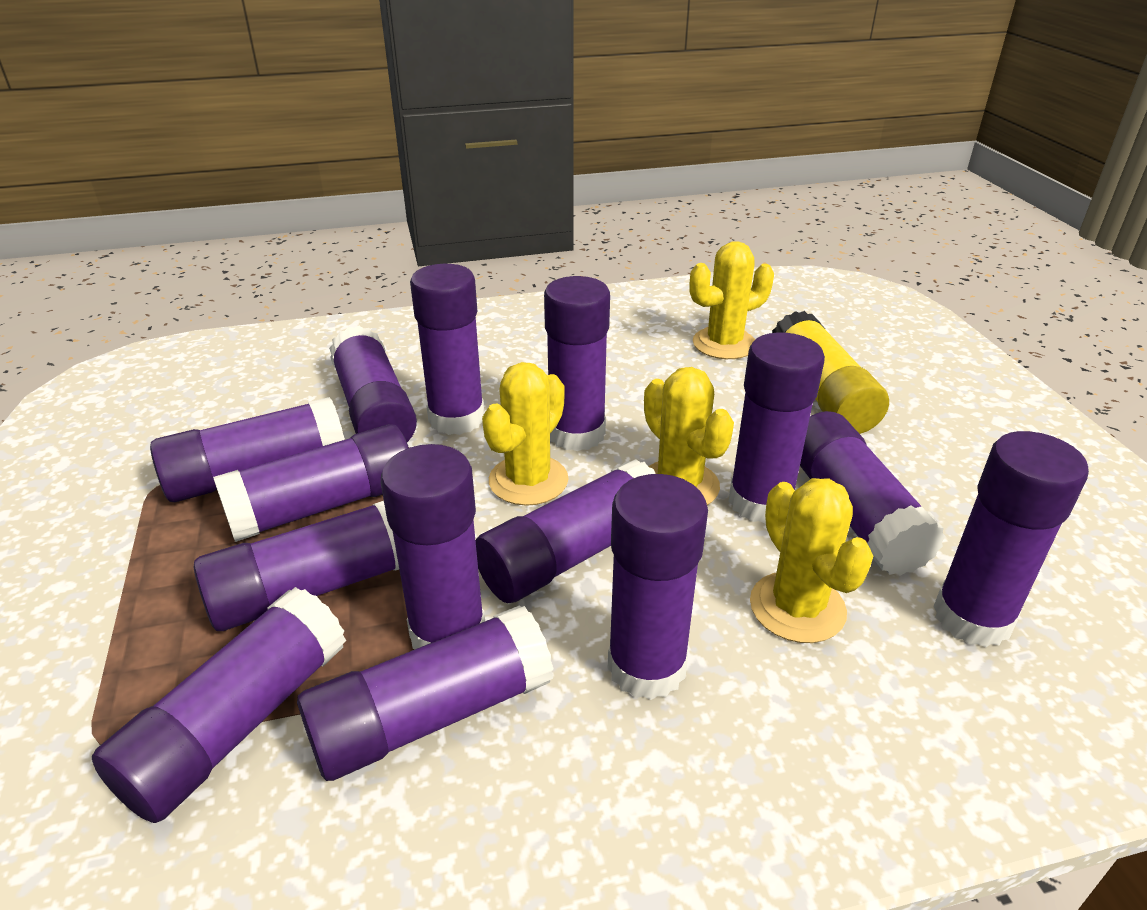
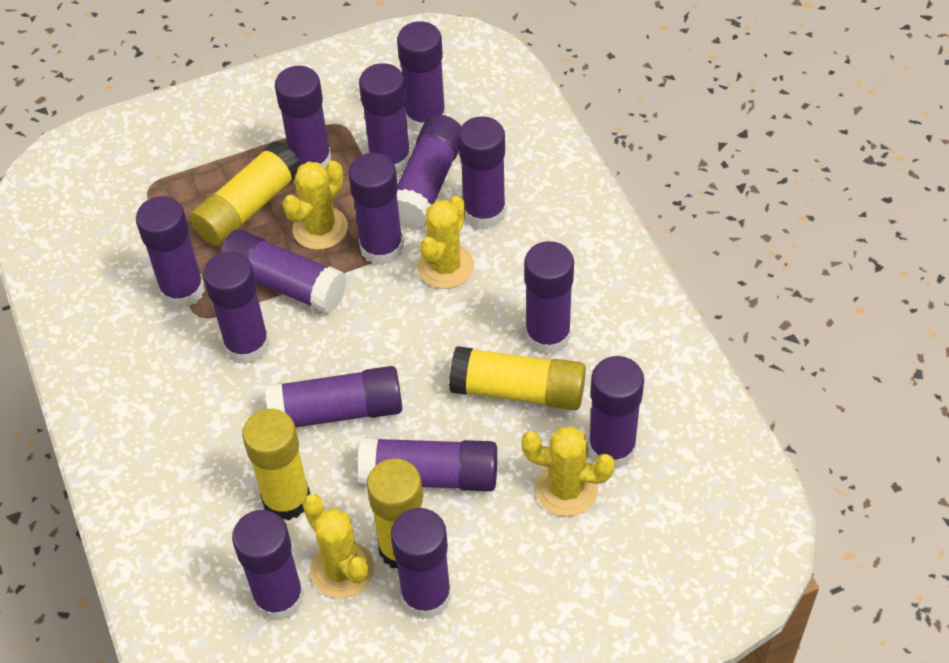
purple glue stick: [92,587,346,823] [150,397,345,502] [194,501,399,631] [213,424,409,542] [297,605,554,781] [329,326,417,442] [381,444,485,649] [410,264,484,435] [475,459,656,603] [544,276,610,451] [608,474,708,700] [728,333,825,524] [800,411,946,575] [933,431,1089,647] = 14 -> [136,196,205,308] [203,252,270,364] [220,230,347,314] [232,510,304,621] [265,366,402,427] [275,66,331,169] [348,153,404,266] [358,437,497,491] [359,63,411,174] [390,508,451,619] [397,21,446,132] [397,115,462,229] [458,116,506,229] [524,241,574,355] [588,356,644,469] = 15
yellow glue stick: [772,311,889,434] = 1 -> [190,141,301,247] [242,409,310,521] [367,458,423,568] [449,346,586,410] = 4

